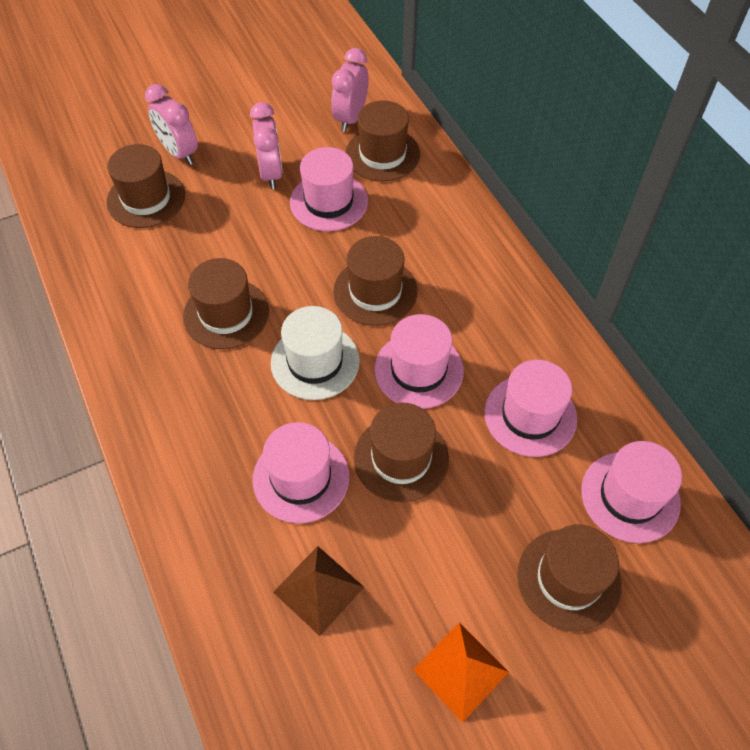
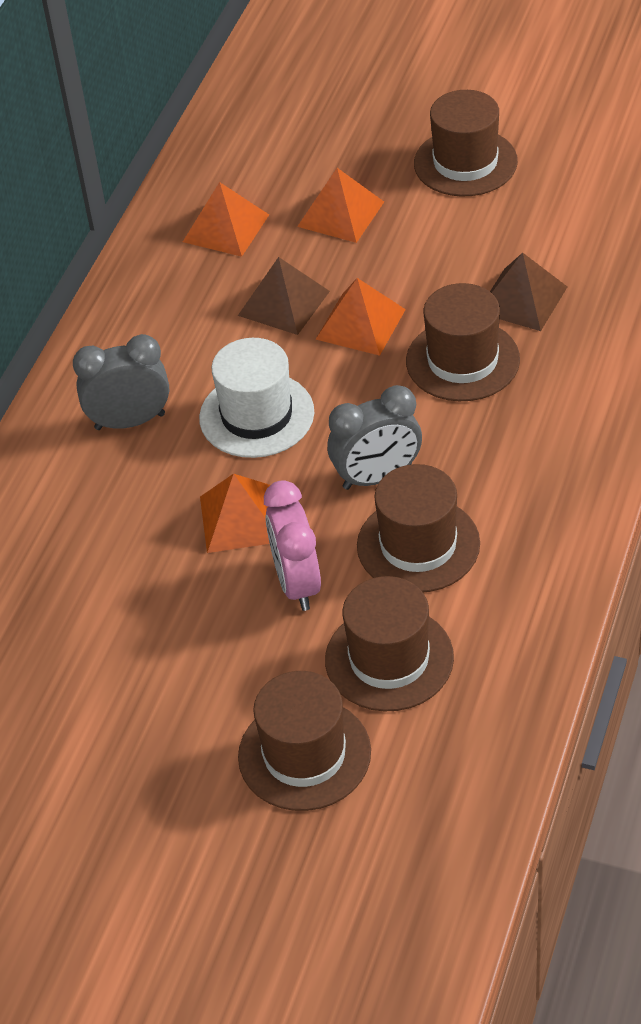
brown hat: [107,144,185,228] [183,258,269,349] [333,236,418,326] [345,100,420,182] [354,403,449,503] [517,525,622,632] = 6 -> [238,671,371,811] [325,576,454,711] [357,464,480,592] [406,283,520,401] [414,90,518,197] = 5
brown pyramid: [273,546,364,636] = 1 -> [238,257,330,335] [490,253,567,331] = 2
grey clock: none = 0 -> [73,334,169,430] [327,385,422,490] = 2
orange pyramid: [413,622,509,723] = 1 -> [183,182,269,257] [200,474,270,553] [297,168,384,243] [315,278,406,356] = 4
pink clock: [145,84,198,165] [250,102,283,189] [331,48,369,132] = 3 -> [264,480,321,611] = 1
pink hat: [253,422,349,523] [290,147,368,231] [374,314,464,409] [484,360,577,457] [581,441,682,543] = 5 -> none = 0

